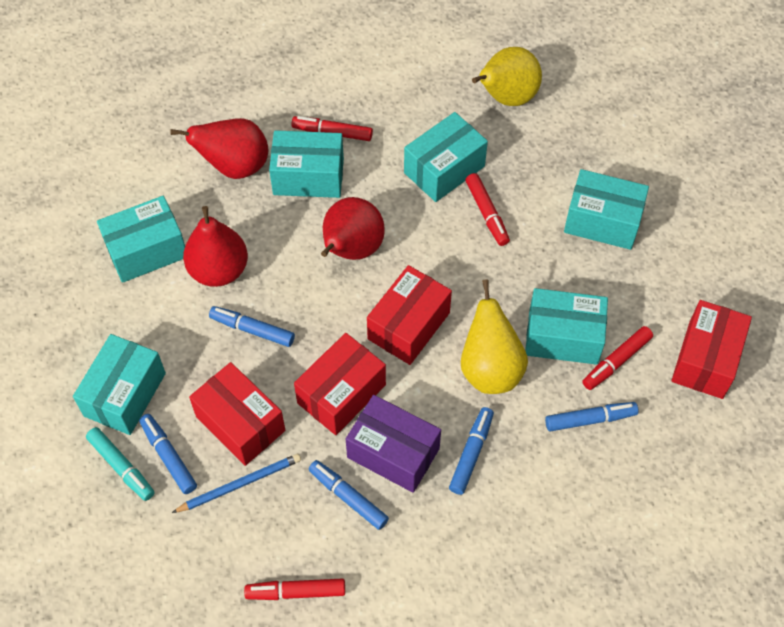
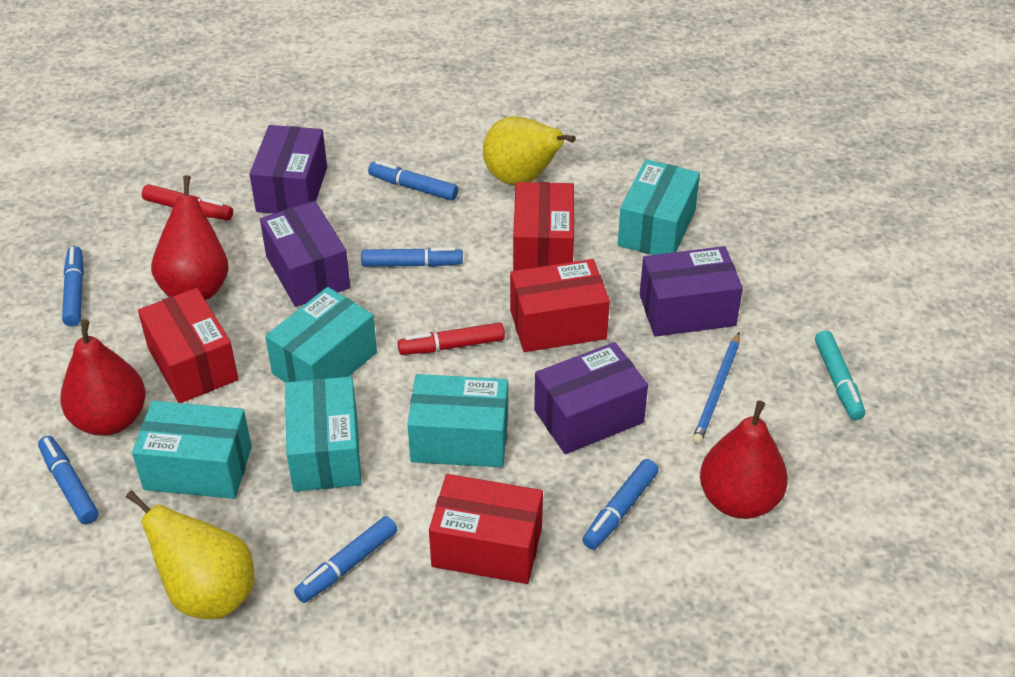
blue marker: [139,414,197,494] [209,306,295,347] [309,460,389,530] [449,407,494,495] [545,402,639,431] = 5 -> [38,436,99,524] [62,246,84,327] [294,516,398,603] [361,247,463,267] [368,161,458,201] [582,459,659,550] = 6
purple box: [346,395,441,493] = 1 -> [250,125,327,214] [260,201,351,307] [534,342,648,454] [640,246,743,337] = 4
red marker: [244,578,345,600] [291,116,373,141] [465,173,510,246] [582,326,653,390] = 4 -> [142,184,233,220] [398,322,505,355] = 2
turquoise box: [73,334,166,435] [97,196,185,283] [269,130,344,198] [404,112,488,202] [525,288,608,365] [564,169,649,250] = 6 -> [132,401,252,499] [265,287,377,383] [285,376,361,492] [407,374,508,467] [618,159,700,255] = 5

